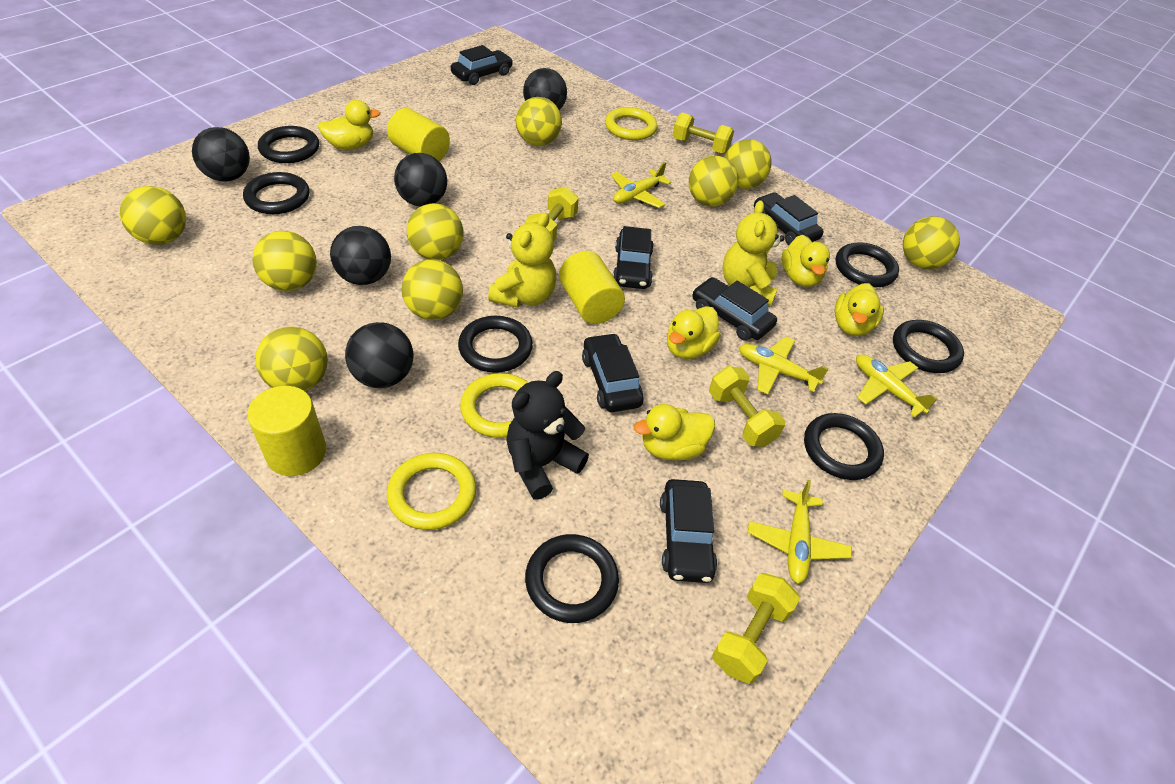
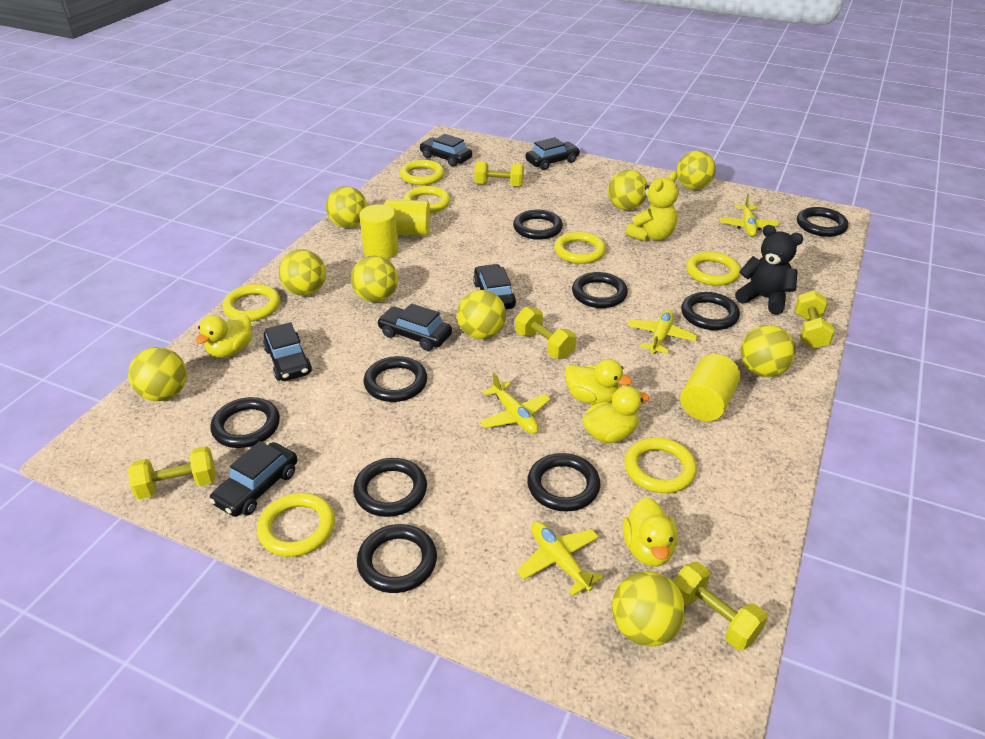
black ball: [192,127,250,181] [330,226,391,285] [345,322,414,388] [394,153,447,207] [523,68,567,110] = 5 -> none = 0
black ring: [243,172,310,214] [258,126,319,163] [458,316,533,373] [525,534,619,623] [804,413,884,480] [836,242,899,288] [893,320,964,373] = 7 -> [210,397,280,448] [353,458,427,517] [357,524,437,593] [364,356,427,402] [513,210,563,240] [527,453,600,512] [572,272,628,308] [681,292,740,330] [797,207,848,237] = 9
yellow duck: [318,100,380,150] [634,404,715,461] [667,306,721,359] [782,235,830,287] [834,283,884,336] = 5 -> [195,313,252,358] [564,359,632,405] [582,386,649,443] [623,497,678,567] = 4
yellow dumbbell: [525,187,579,241] [673,112,734,154] [709,366,785,447] [712,573,800,684] = 4 -> [128,446,216,499] [474,161,524,187] [515,307,576,359] [673,562,768,650] [795,290,835,349] = 5
yellow ring: [387,453,476,530] [460,373,529,438] [605,107,658,140] = 3 -> [222,284,280,321] [257,493,335,557] [400,160,444,185] [403,186,450,213] [554,232,606,264] [624,437,697,493] [686,252,741,286] = 7
yellow teddy bear: [488,212,556,308] [722,200,785,306] = 2 -> [626,171,678,241] = 1

